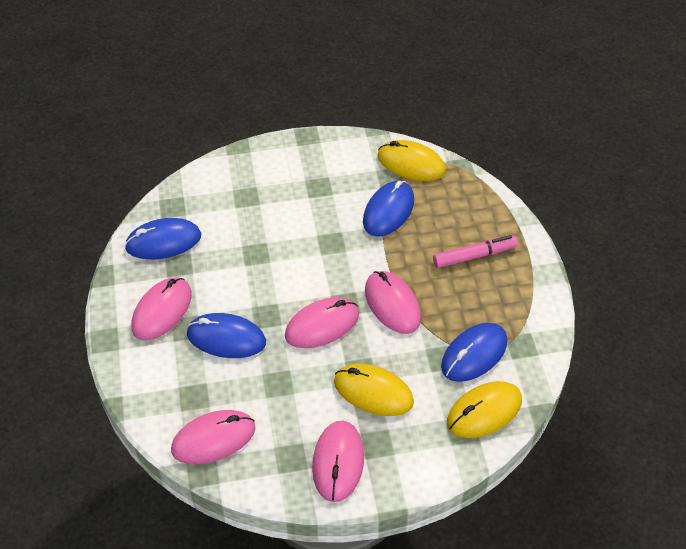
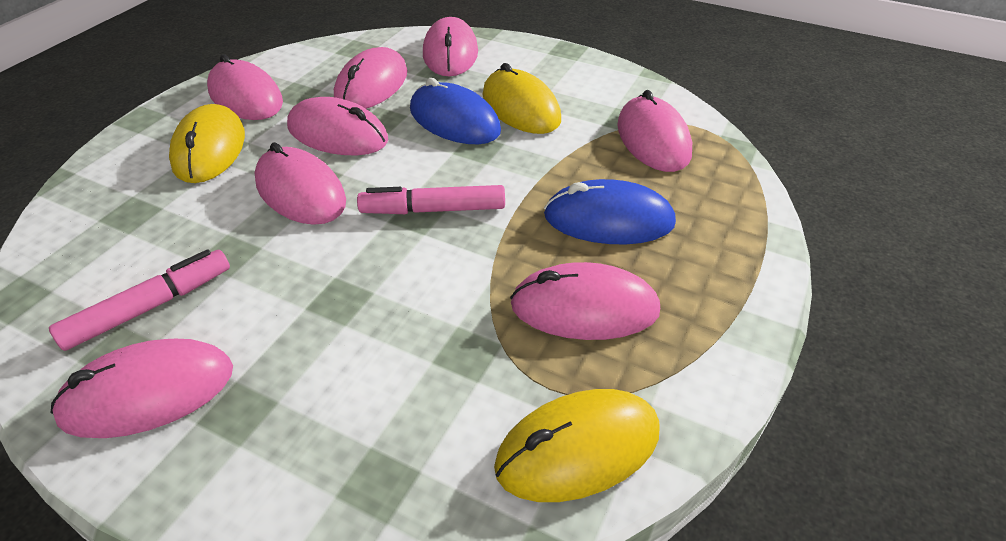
blue mouse: [124,218,201,260] [187,313,266,358] [363,181,414,237] [441,323,507,382] = 4 -> [410,78,501,144] [544,179,676,244] = 2
pink marker: [433,235,518,268] = 1 -> [49,249,230,351] [357,185,505,214] = 2
pink mouse: [132,278,192,341] [171,410,255,464] [285,297,359,348] [312,421,364,502] [365,271,421,334] = 5 -> [51,339,233,438] [207,54,283,120] [254,142,346,225] [287,97,388,155] [334,47,407,109] [423,17,478,76] [510,262,660,340] [617,90,692,172] = 8

